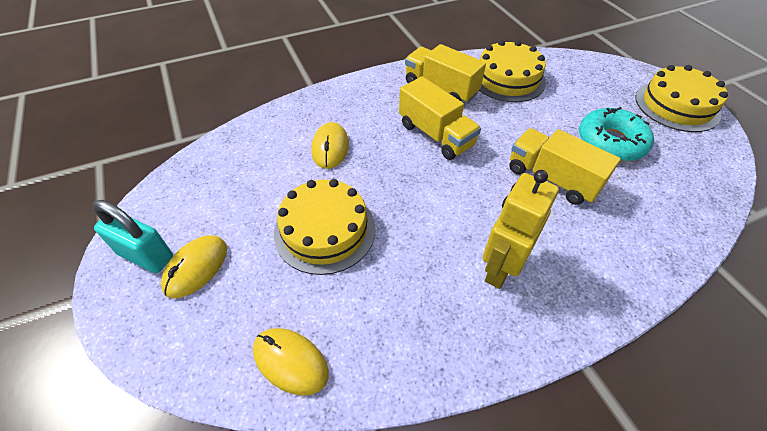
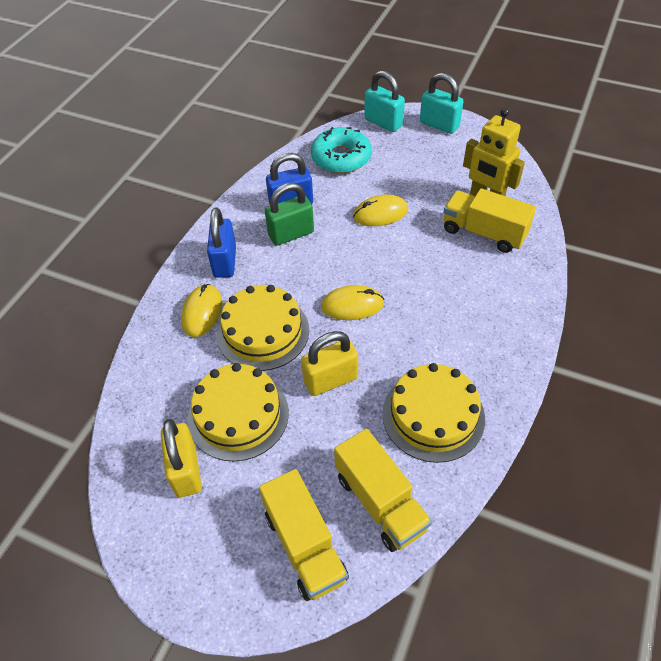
blue padlock: none = 0 -> [207,207,236,278] [266,153,313,204] = 2
green padlock: none = 0 -> [265,182,314,246] = 1
turquoise padlock: [93,200,173,273] = 1 -> [364,71,405,132] [420,73,464,134] = 2
yellow padlock: none = 0 -> [161,419,202,497] [301,331,358,396] = 2

